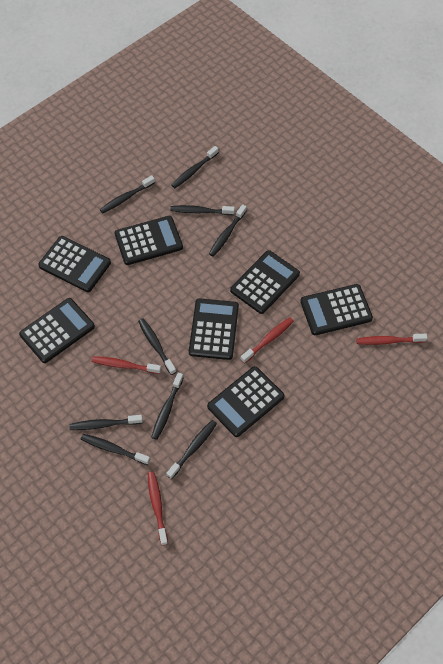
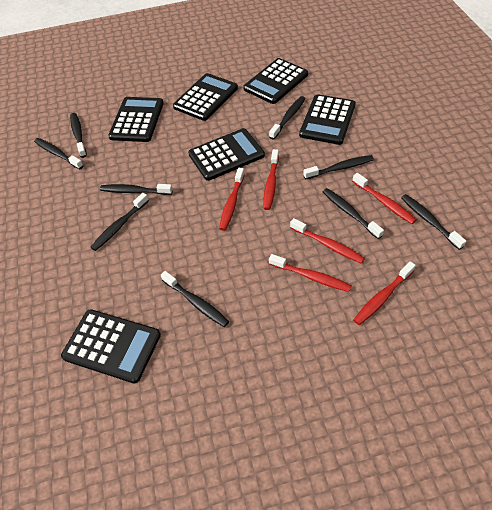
black calculator: [19,298,95,363] [38,236,111,292] [114,216,183,265] [189,298,239,360] [207,366,285,437] [230,250,300,314] [300,284,373,335] = 7 -> [61,309,161,384] [108,97,164,142] [173,73,238,121] [188,128,265,181] [243,58,308,104] [299,94,356,145] = 6
red toothbrush: [91,356,161,374] [148,471,168,546] [240,317,294,364] [356,334,427,345] = 4 -> [219,168,245,231] [263,149,279,210] [269,254,351,292] [290,218,365,264] [352,173,416,224] [353,261,416,325] = 6

